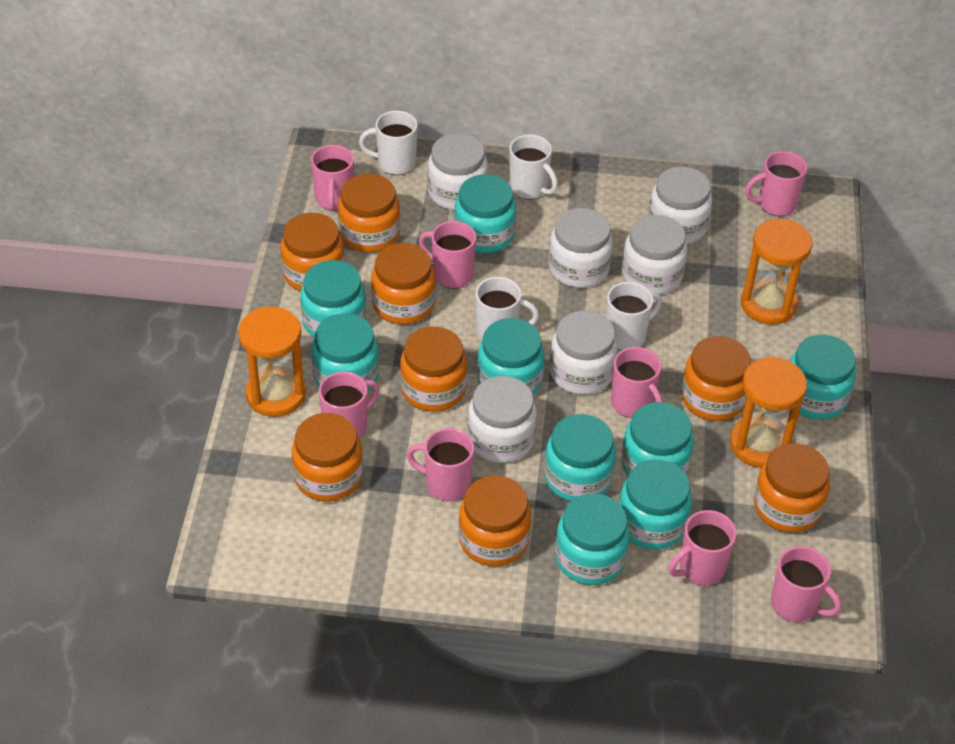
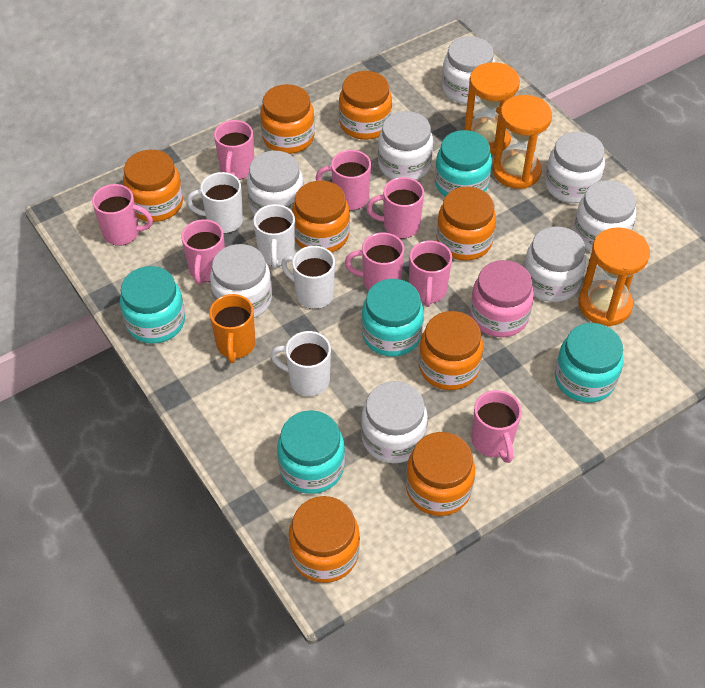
orange mug: none = 0 -> [209,294,255,363] = 1
pink jar: none = 0 -> [470,260,534,337] = 1
turquoise jar: [301,260,366,338] [312,313,379,391] [454,174,516,253] [477,318,544,395] [544,414,616,501] [555,493,630,585] [619,460,692,550] [622,402,694,476] [790,335,856,419] = 9 -> [120,266,185,343] [277,410,345,494] [361,279,424,357] [435,130,492,197] [555,323,624,403] = 5
white jar: [427,133,488,210] [467,376,537,463] [549,208,613,288] [550,311,618,395] [622,215,687,295] [648,167,712,244] = 6 -> [210,244,272,318] [247,151,304,215] [361,381,428,463] [378,111,433,180] [442,36,495,104] [524,226,586,302] [545,132,605,203] [574,180,636,252] = 8

